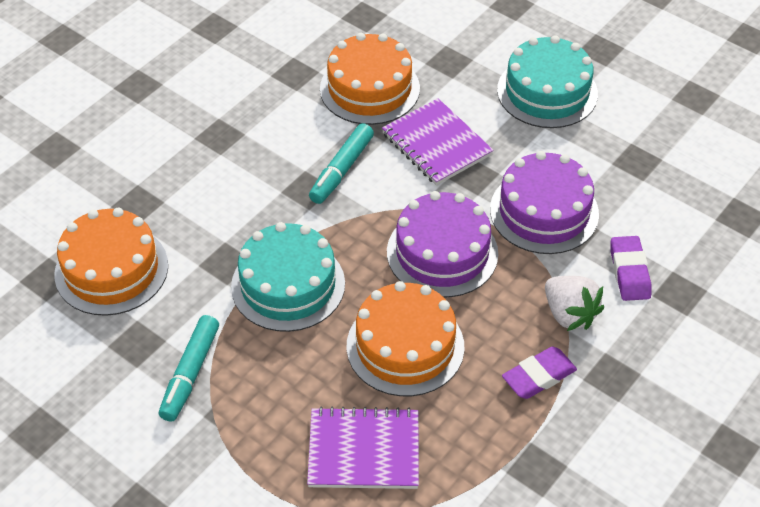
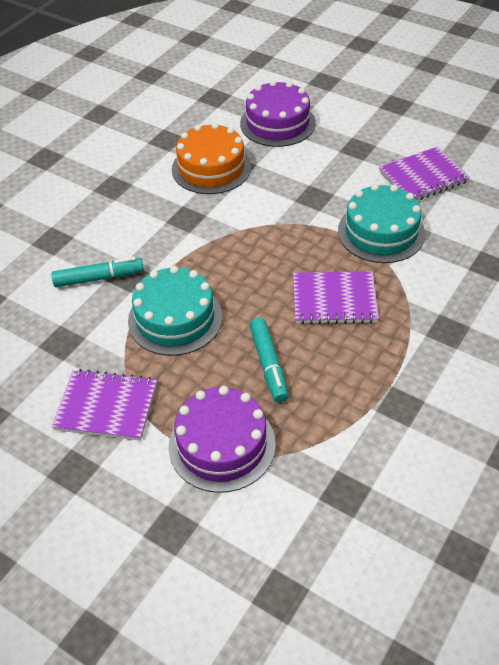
orange cake: [54,208,168,316] [320,33,420,125] [347,281,465,396] = 3 -> [172,123,251,194] = 1
purple eraser: [502,347,577,399] [611,236,651,301] = 2 -> none = 0
purple notebook: [307,406,419,489] [382,98,494,186] = 2 -> [52,369,157,441] [293,271,379,325] [379,147,470,200] = 3
white strawberry: [545,276,604,331] = 1 -> none = 0

